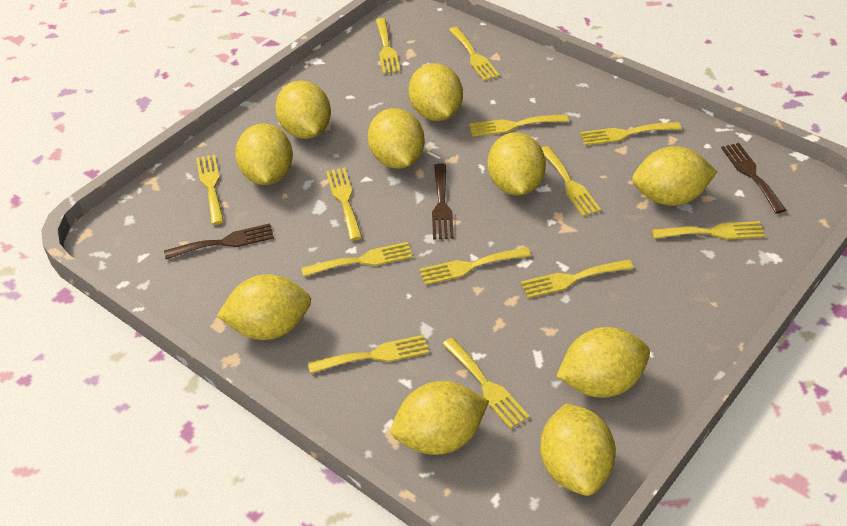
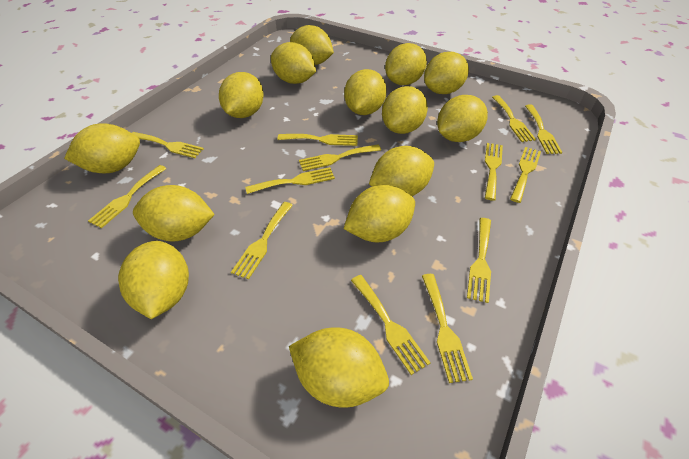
brown fork: [164,223,274,259] [432,163,454,240] [721,143,786,214] = 3 -> none = 0
yellow lemon: [217,274,311,340] [235,123,293,185] [275,81,331,139] [368,108,425,169] [391,381,489,455] [409,63,463,121] [488,132,546,196] [540,403,616,496] [556,327,650,398] [632,146,717,206] = 10 -> [64,123,140,173] [118,241,189,319] [133,185,215,242] [219,72,264,118] [271,42,316,84] [289,327,389,408] [290,25,334,65] [344,69,387,115] [344,185,415,242] [369,146,434,196] [382,86,428,134] [385,43,427,85] [424,52,469,94] [437,95,488,142] = 14

